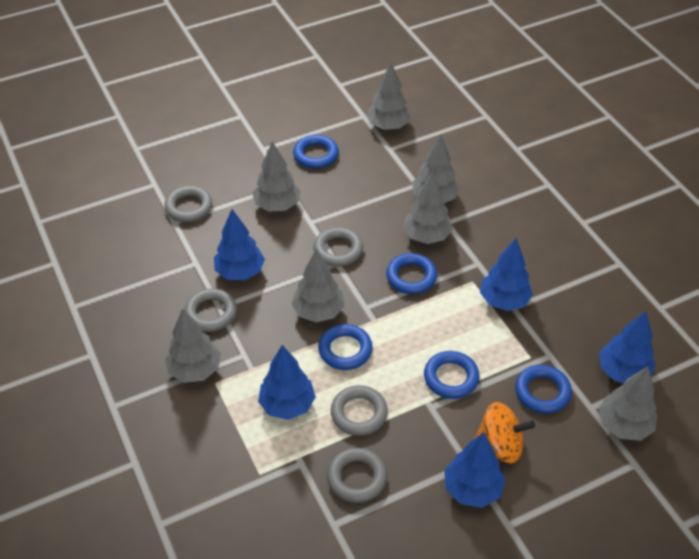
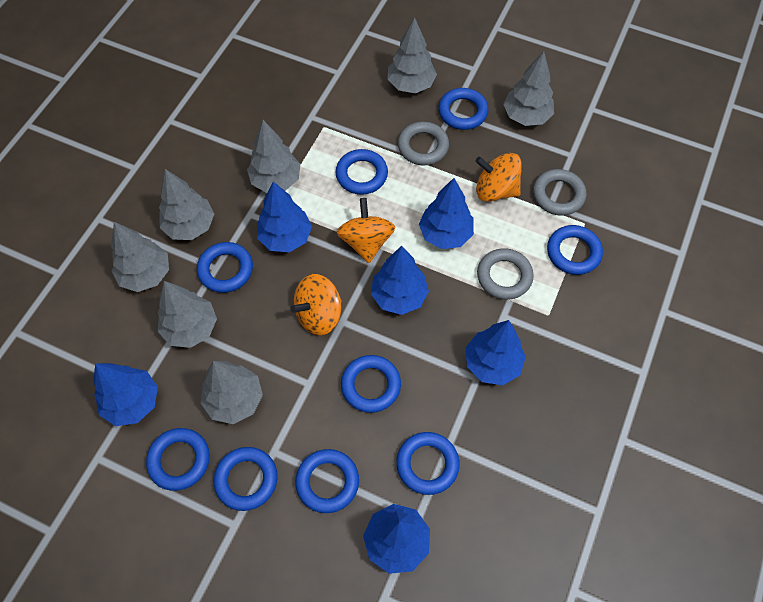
blue ring: [293,135,339,169] [318,324,373,370] [386,253,437,294] [424,351,480,399] [515,365,572,414] = 5 -> [146,428,210,491] [197,242,253,293] [214,447,278,511] [295,449,359,513] [335,149,388,195] [341,355,401,413] [396,432,460,495] [438,88,489,130] [547,225,603,275] = 9
blue tree: [214,209,265,280] [258,345,316,420] [445,432,506,508] [480,238,533,311] [599,311,656,383] = 5 -> [94,363,158,426] [257,181,312,252] [363,504,430,574] [371,246,429,315] [419,178,474,249] [466,320,526,385] = 6
grey ring: [164,186,212,222] [184,288,237,332] [314,227,363,267] [327,448,387,503] [331,385,388,436] = 5 -> [398,122,449,165] [477,248,534,300] [533,169,586,216] = 3
orange spinning top: [474,402,535,463] = 1 -> [290,274,342,335] [337,198,395,263] [475,153,522,202] = 3

